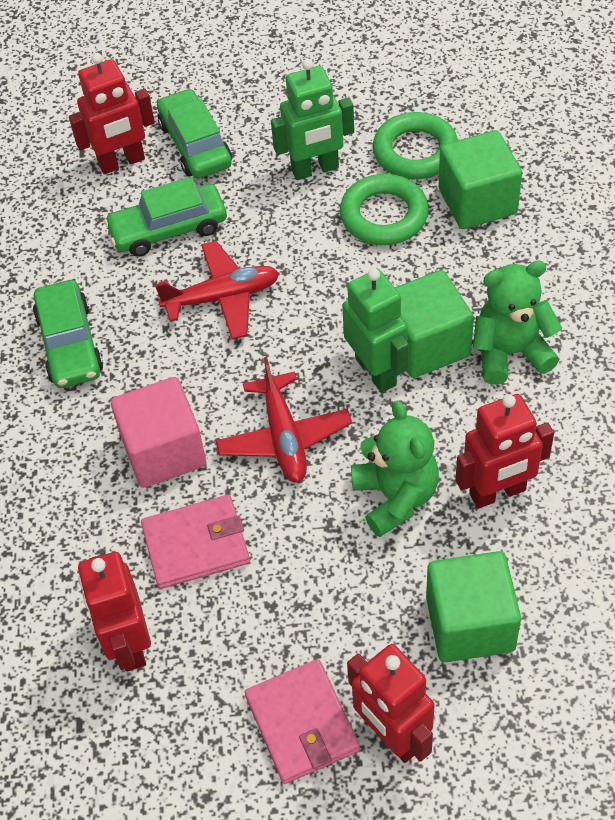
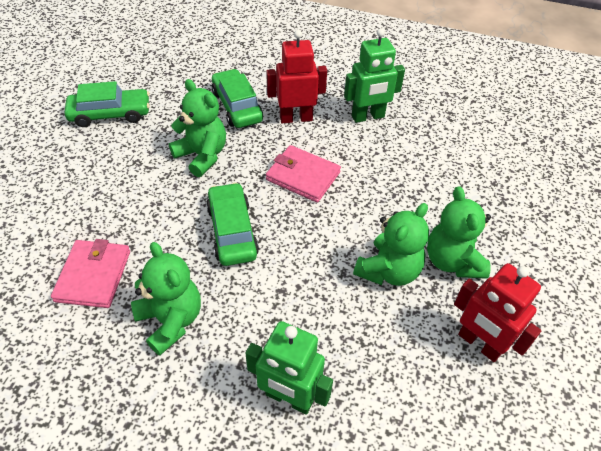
green cube: [395,270,474,378] [426,551,521,662] [439,130,522,229] = 3 -> none = 0
green ring: [340,174,429,245] [373,112,458,179] = 2 -> none = 0
green teddy bear: [351,401,439,537] [473,260,562,385] = 2 -> [131,242,201,355] [169,79,226,177] [353,203,429,286] [427,186,491,279] = 4
pink cube: [111,377,206,488] = 1 -> none = 0
red plane: [155,241,279,339] [216,357,352,483] = 2 -> none = 0
red robot: [69,53,155,174] [78,552,151,672] [347,644,435,763] [455,394,554,509] = 4 -> [266,30,327,123] [454,263,541,362] = 2

